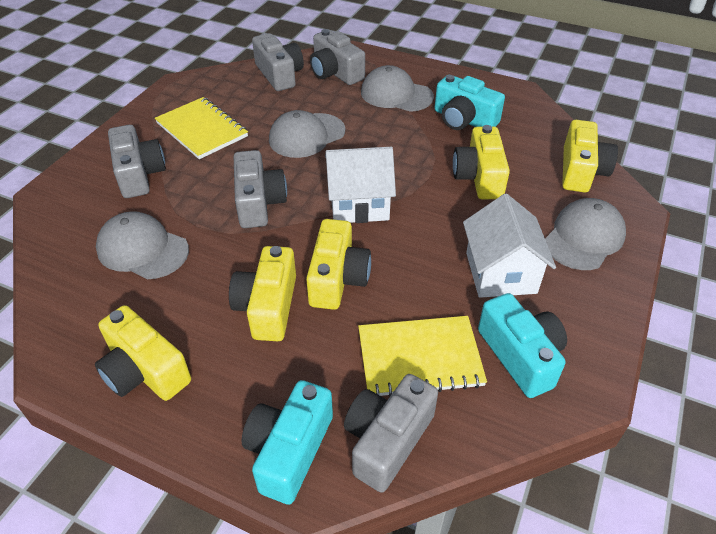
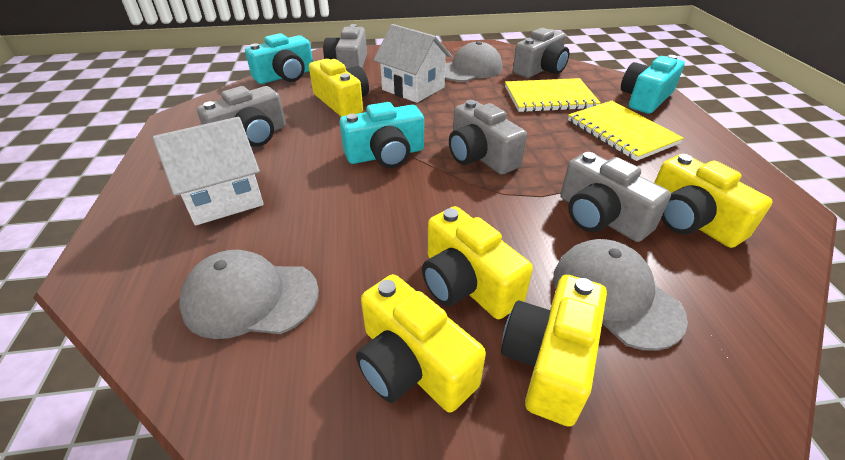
grey cap: [96,211,189,279] [269,110,345,158] [361,65,434,112] [545,198,626,270] = 4 -> [179,250,319,339] [445,41,503,82] [553,239,688,351] = 3

